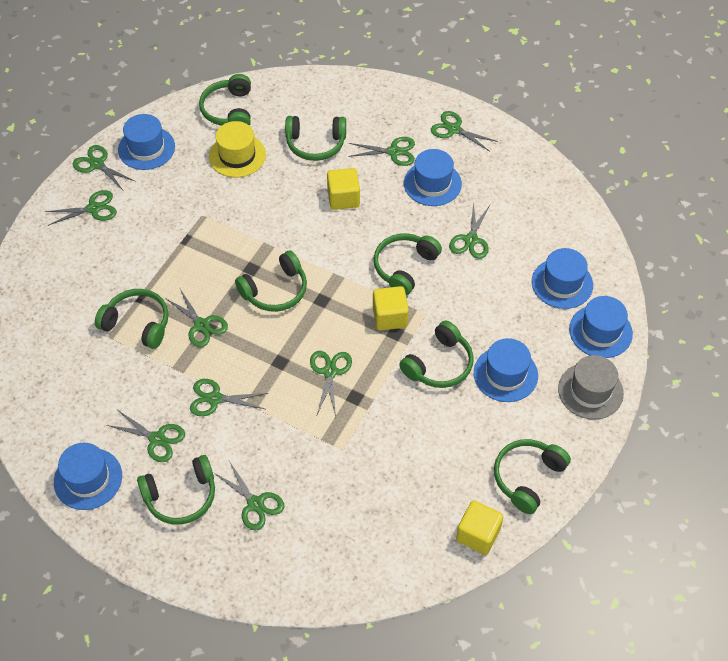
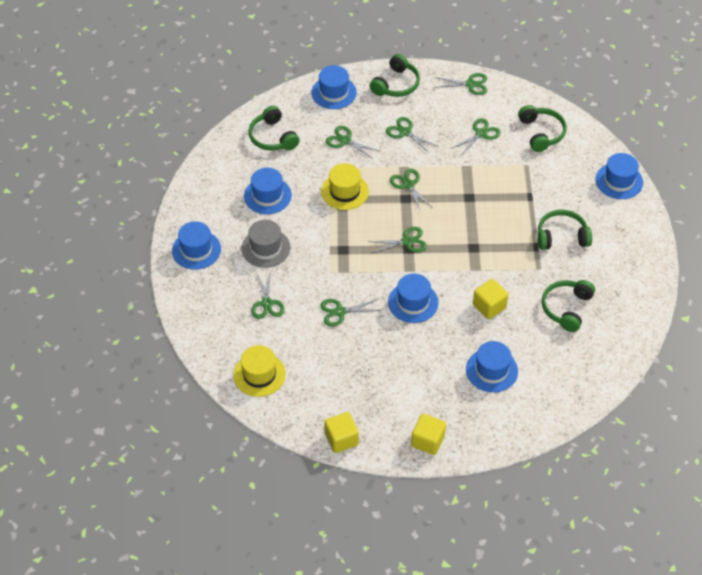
green headphones: [95,289,169,349] [137,455,215,525] [199,74,251,126] [235,250,307,312] [285,116,346,161] [373,233,442,295] [399,321,474,388] [494,439,571,514] = 8 -> [249,106,300,151] [370,54,420,97] [518,105,567,152] [538,210,592,250] [542,280,595,332] = 5
green scissors: [45,190,117,226] [72,145,135,190] [107,410,185,462] [165,289,228,347] [190,379,268,416] [213,461,284,531] [310,351,352,416] [348,137,415,166] [431,111,498,151] [449,201,490,259] = 10 -> [251,270,285,319] [320,299,382,326] [326,126,380,159] [368,227,427,253] [386,117,437,154] [390,169,433,212] [435,73,487,95] [451,118,501,156] = 8
yellow hat: [209,121,266,177] = 1 -> [233,345,286,397] [321,163,369,210] = 2

